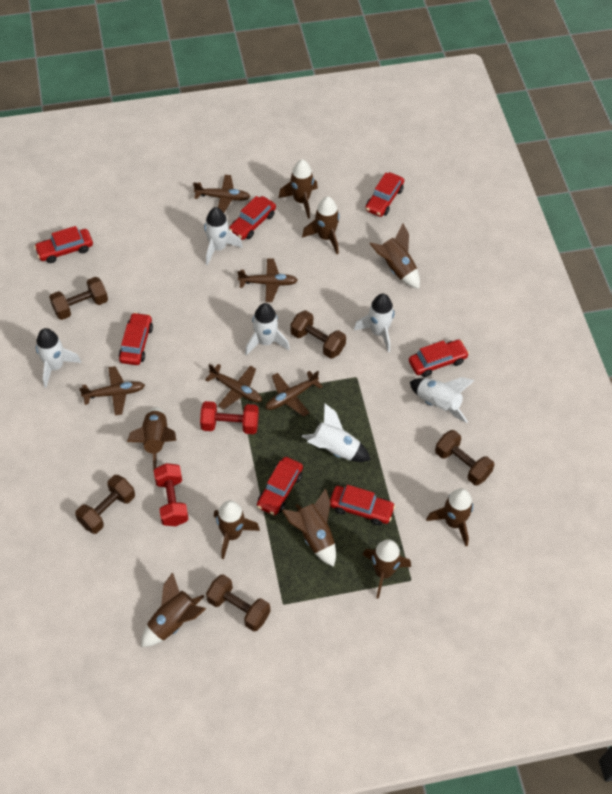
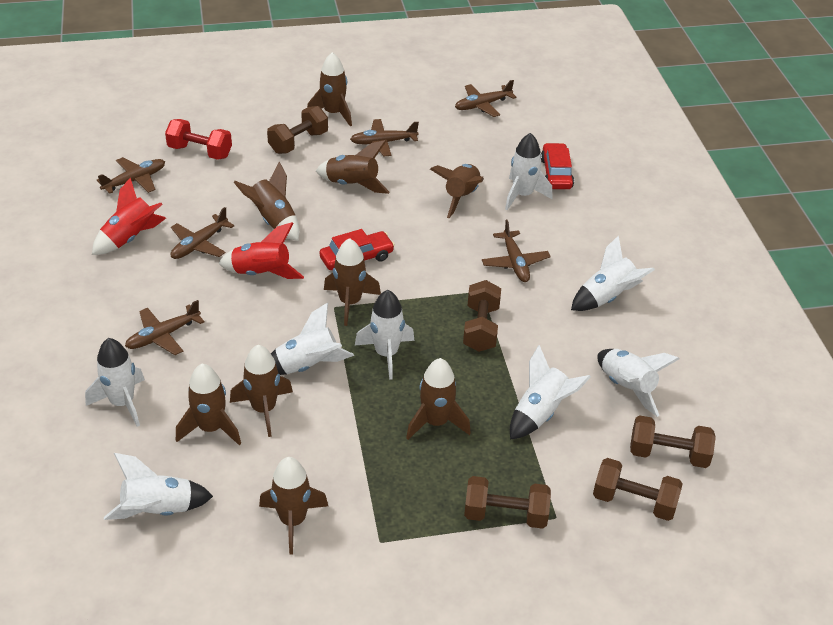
brown plane: [79,366,145,415] [193,175,251,213] [205,364,262,409] [237,258,298,302] [266,371,323,417] = 5 -> [97,157,165,194] [125,300,205,355] [171,207,235,259] [350,119,419,156] [455,80,516,117] [482,220,551,282] = 6
red car: [34,226,93,263] [119,312,153,365] [229,196,276,240] [257,457,303,515] [330,485,396,526] [365,172,404,217] [409,340,469,377] = 7 -> [320,229,395,270] [541,143,574,189] = 2
red dumbbell: [154,463,188,526] [200,401,259,434] = 2 -> [165,119,232,160] = 1
red rocket: none = 0 -> [92,178,166,255] [218,222,304,279] = 2
white rocket: [36,328,81,388] [204,207,243,265] [245,303,290,356] [302,403,371,462] [354,294,394,352] [410,377,475,423] = 6 -> [85,338,145,427] [104,453,213,520] [271,302,354,375] [355,290,415,380] [505,133,552,210] [510,345,591,440] [571,235,655,311] [597,349,679,417] = 8

